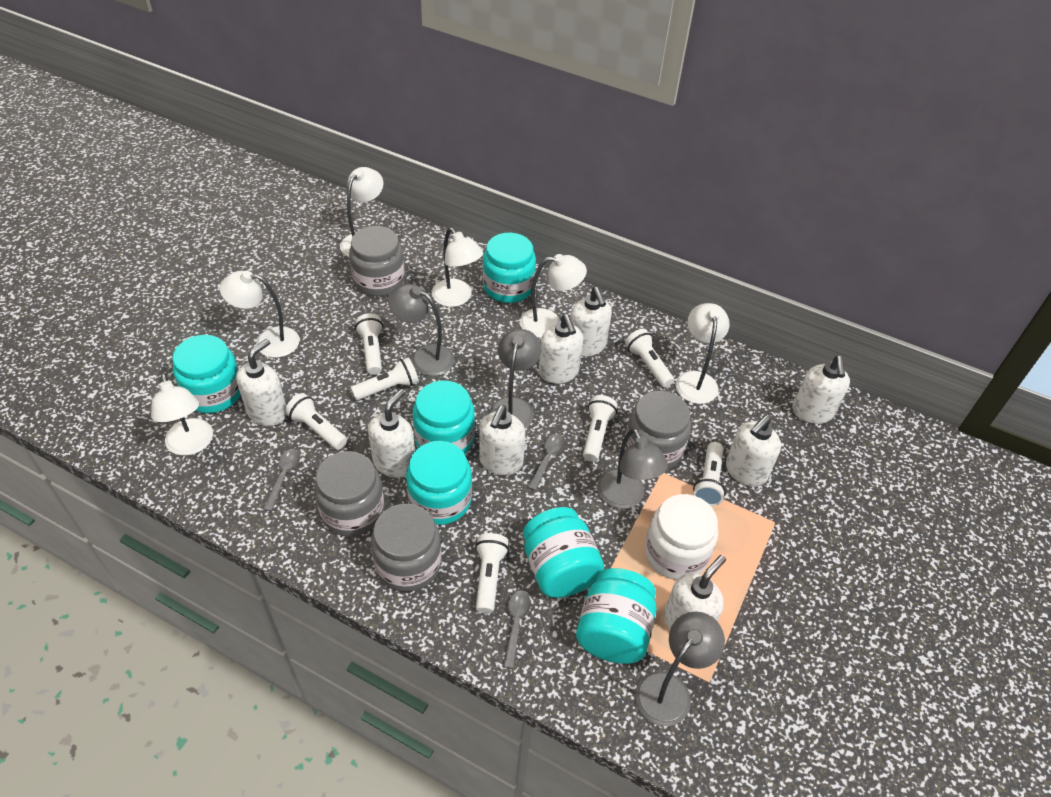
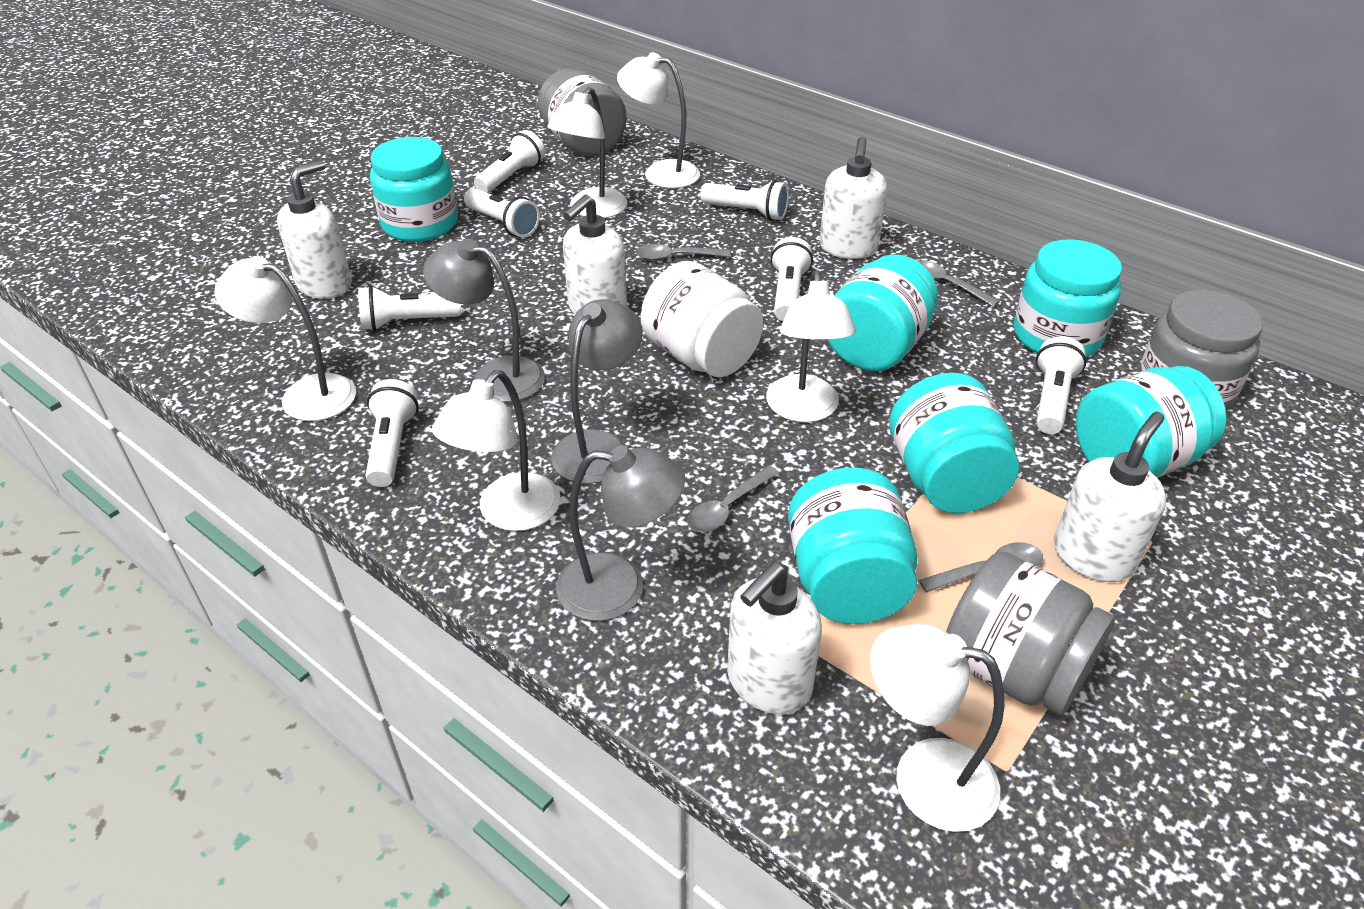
grey jar: [314,451,385,536] [349,226,405,296] [371,504,442,592] [626,391,691,469] = 4 -> [538,69,627,157] [946,552,1115,715] [1138,290,1263,411] = 3
grey lamp: [388,284,454,376] [489,329,541,429] [597,428,668,509] [635,612,725,726] = 4 -> [423,239,545,402] [551,299,643,484] [556,445,685,621] = 3
grey spoon: [263,449,300,511] [503,590,531,669] [528,434,565,491] = 3 -> [636,244,730,261] [687,466,779,532] [917,260,1000,307] [919,542,1043,593] = 4
white soap dispenser: [236,339,286,426] [368,389,415,478] [479,405,525,475] [539,314,583,384] [570,287,612,356] [664,555,726,629] [726,416,781,487] [792,356,850,424] = 8 -> [277,160,352,299] [563,195,627,315] [727,562,822,715] [819,137,887,259] [1054,412,1166,582] = 5

